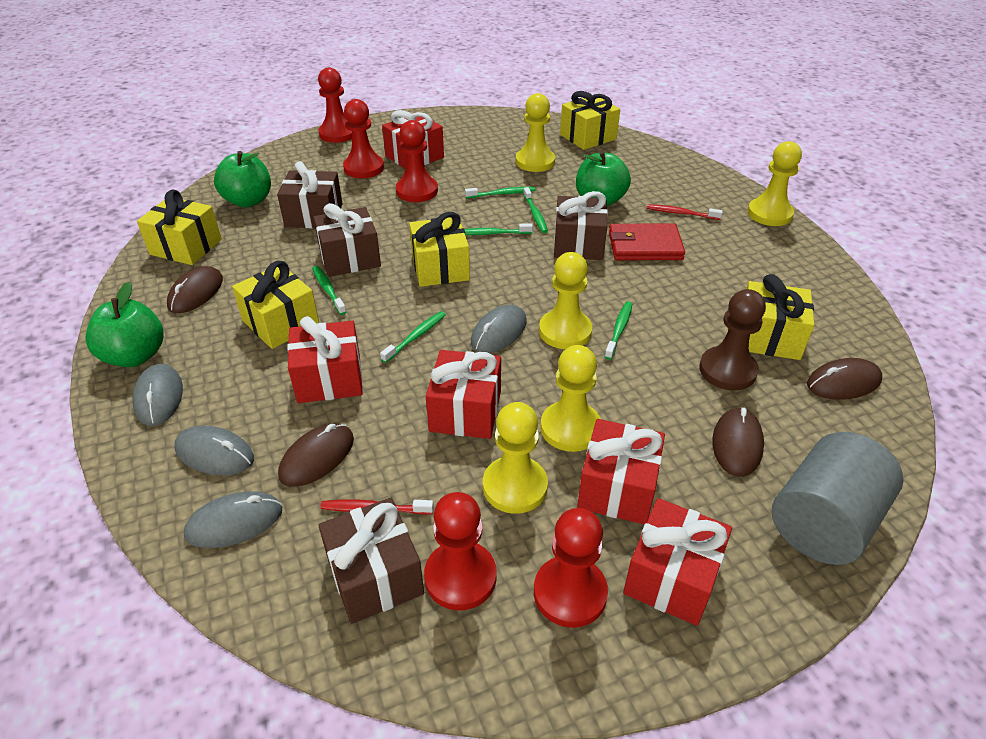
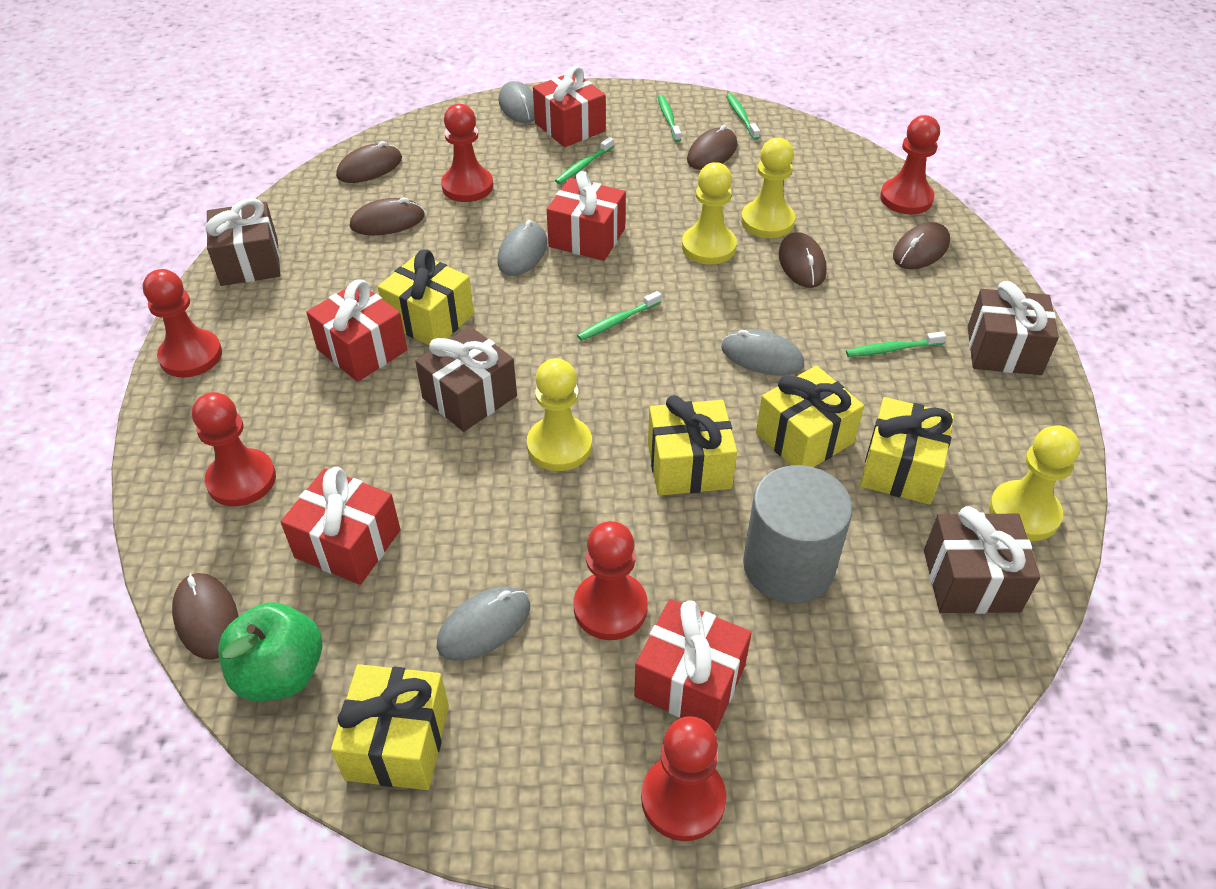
brown mouse: [167,266,223,313] [278,423,354,487] [712,407,764,477] [807,358,882,400] = 4 -> [172,573,238,660] [336,141,402,183] [350,198,425,235] [687,125,737,170] [779,232,827,288] [893,222,950,269] = 6
brown pawn: [699,289,766,391] = 1 -> none = 0
green apple: [85,282,164,367] [214,151,271,207] [576,151,631,206] = 3 -> [218,602,323,701] = 1
green toothbrush: [312,266,346,315] [380,311,446,363] [464,223,533,235] [465,187,535,198] [523,187,548,233] [605,301,632,360] = 6 -> [555,137,614,184] [577,291,661,341] [658,95,681,142] [726,94,760,140] [846,331,946,357] = 5
red pawn: [318,67,352,143] [343,99,384,178] [396,120,438,202] [424,492,497,610] [534,508,608,628] = 5 -> [143,269,222,378] [192,392,276,506] [441,104,493,202] [574,521,648,640] [641,716,726,841] [880,115,940,215] = 6
red toothbrush: [320,499,434,515] [646,204,723,220] = 2 -> none = 0
red wallet: [609,224,685,260] = 1 -> none = 0
yellow pawn: [483,402,548,514] [516,93,555,172] [539,252,592,349] [541,345,601,452] [747,141,802,226] = 5 -> [527,358,592,471] [682,162,737,265] [741,138,795,238] [989,425,1080,541] = 4

